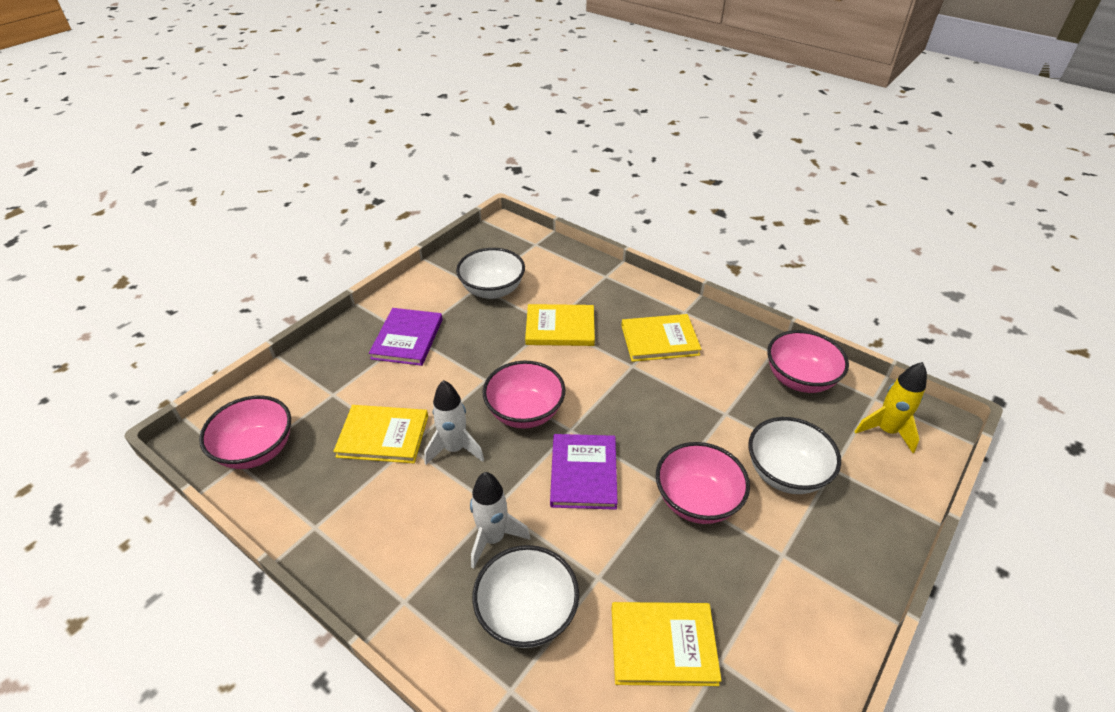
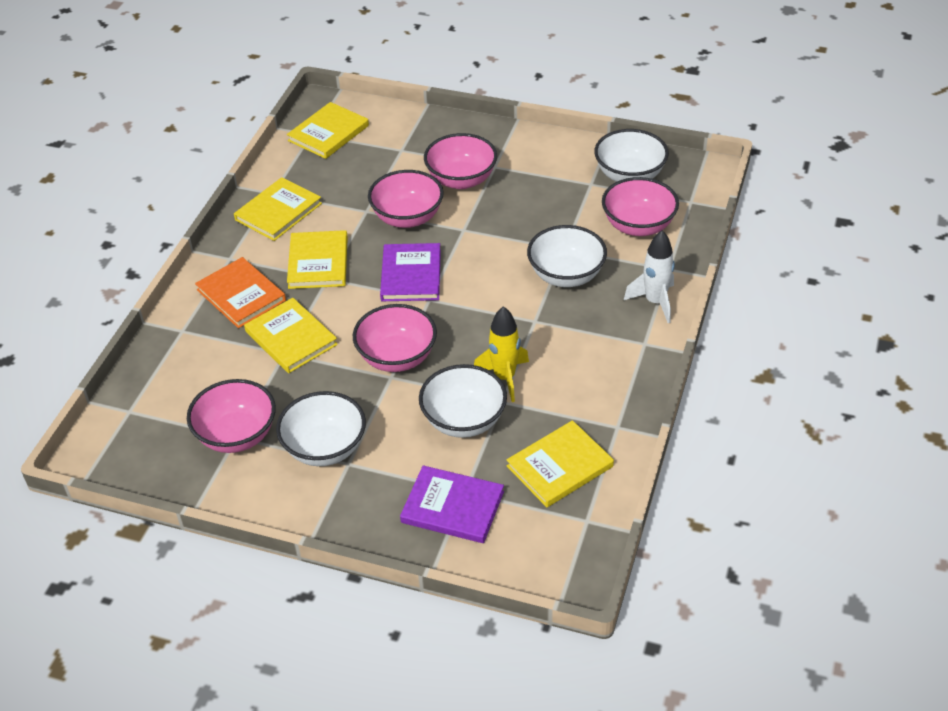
orange book: none = 0 -> [195,257,286,328] = 1
pink bowl: [199,395,291,469] [482,361,566,429] [656,442,750,524] [767,330,849,393] = 4 -> [187,379,276,453] [353,304,437,372] [368,170,444,228] [424,133,497,189] [602,177,679,236] = 5
white bowl: [456,248,525,299] [472,545,579,648] [748,417,841,494] = 3 -> [276,391,366,466] [419,364,507,438] [527,225,607,287] [594,129,669,182] = 4
white rocket: [424,380,484,465] [470,472,530,569] = 2 -> [624,230,675,323] = 1
yellow book: [333,405,428,463] [525,304,595,346] [611,602,722,686] [621,314,701,362] = 4 -> [234,177,322,241] [244,298,338,373] [287,102,369,159] [287,230,348,289] [507,420,614,507] = 5

